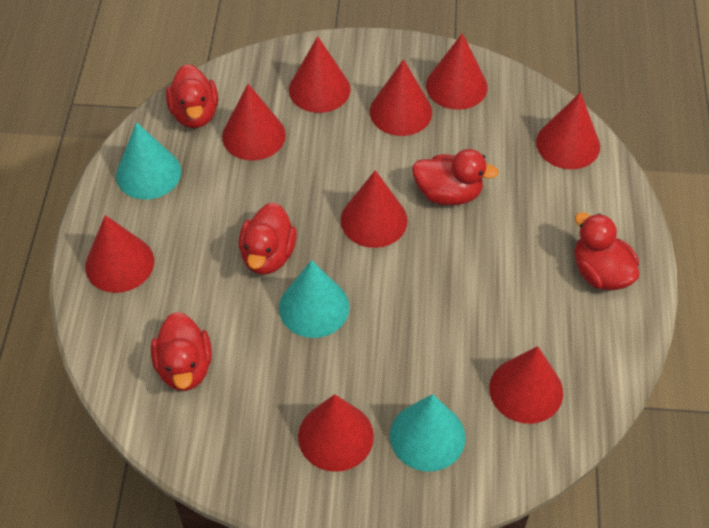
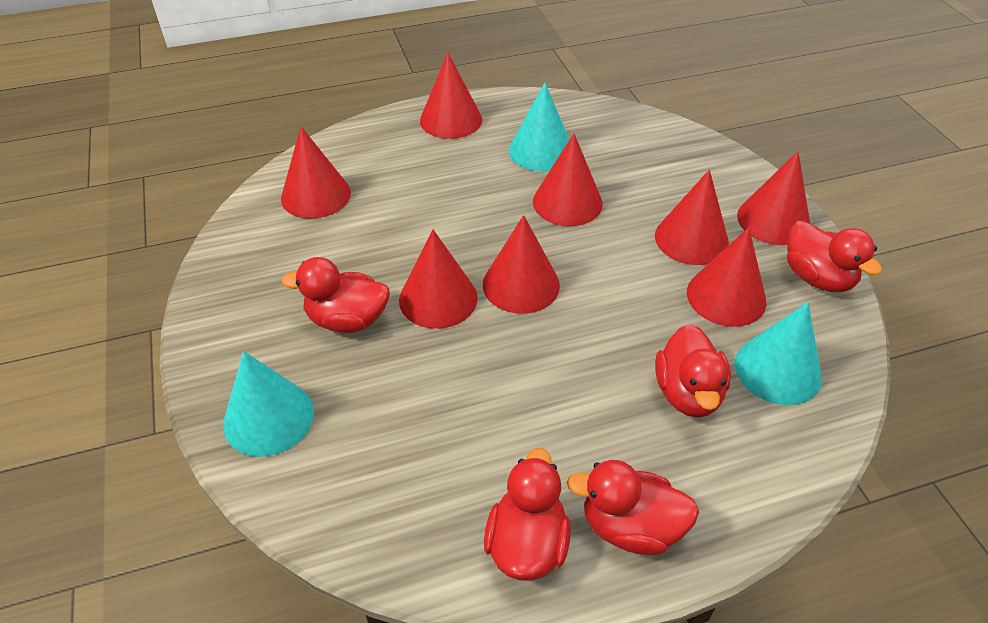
red cone: [85,215,154,293] [222,84,286,161] [289,36,350,113] [298,394,374,472] [341,170,408,248] [370,59,432,136] [426,33,487,110] [489,346,563,424] [536,92,600,169] = 9 -> [281,127,351,219] [399,229,478,329] [420,53,482,139] [483,215,560,314] [533,134,603,226] [655,170,729,265] [687,227,766,327] [737,151,810,245] = 8

